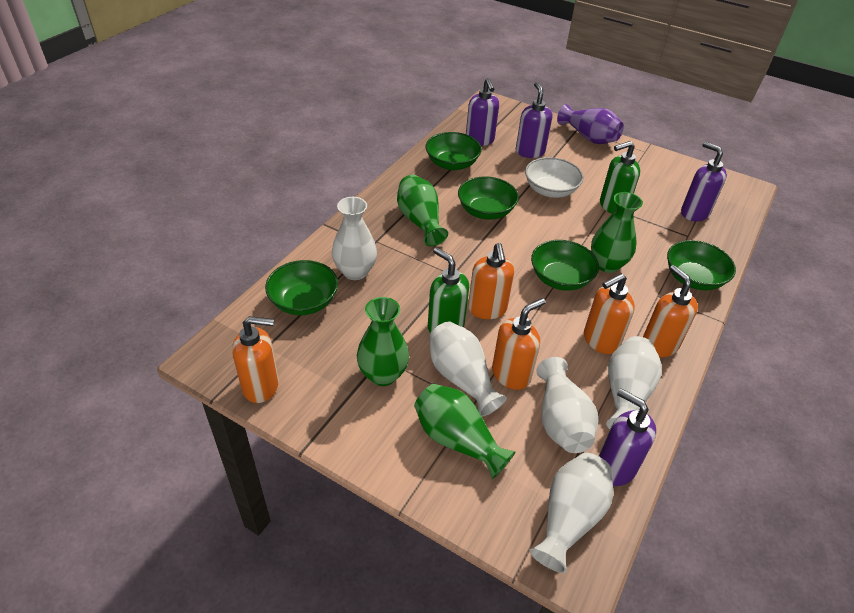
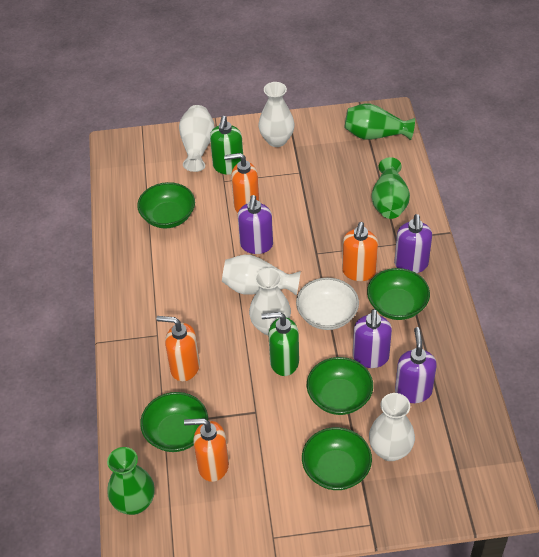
green vase: [357,297,409,386] [397,175,448,246] [414,384,515,479] [591,192,643,273] = 4 -> [107,447,155,515] [345,103,415,140] [371,157,410,219] = 3
orange soap dispenser: [232,316,279,403] [468,243,514,319] [492,298,546,390] [584,274,635,354] [643,265,698,357] = 5 -> [157,316,200,381] [184,418,229,482] [224,153,259,213] [342,222,378,281] = 4
purple vase: [557,104,624,144] = 1 -> none = 0

